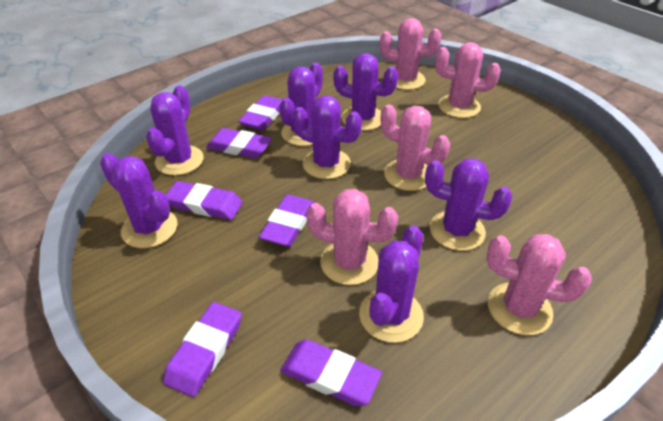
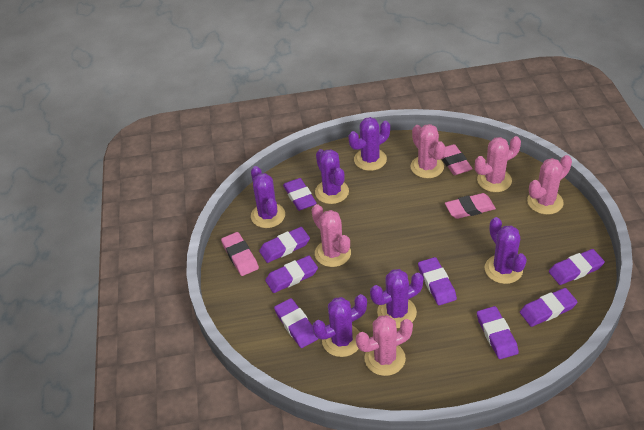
pink eraser: none = 0 -> [221,232,259,276] [442,144,473,175] [445,193,496,219] = 3
purple cactus: [100,153,178,248] [146,85,204,175] [279,63,323,146] [292,95,362,179] [333,53,399,131] [359,226,424,343] [425,159,512,251] = 7 -> [251,166,285,228] [312,294,367,357] [315,149,349,204] [348,117,390,171] [370,269,424,328] [485,217,527,284] = 6
purple eraser: [163,302,242,397] [166,181,243,220] [206,128,272,158] [238,95,282,130] [259,194,315,247] [280,339,382,406] = 6 -> [259,227,310,263] [265,256,318,293] [274,298,318,348] [283,178,317,211] [418,257,457,305] [477,306,519,359] [520,288,578,327] [549,249,605,285] = 8

